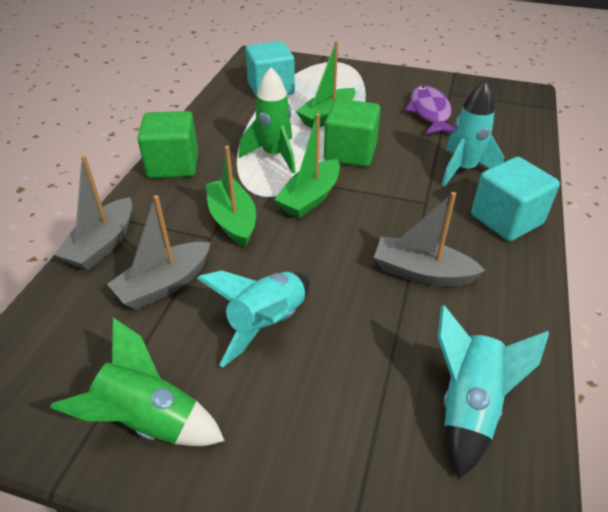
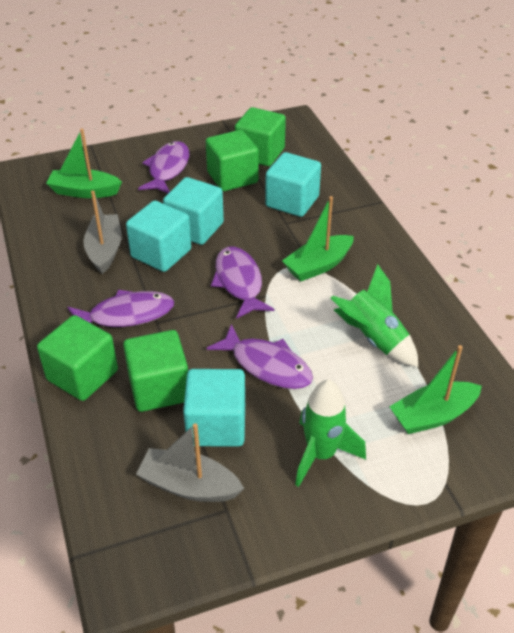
green cube: [137,111,198,178] [324,99,381,167] = 2 -> [37,315,118,401] [123,330,188,412] [206,130,258,191] [235,107,286,166] = 4
grey boat: [54,155,132,270] [107,195,211,310] [374,192,485,286] = 3 -> [83,191,121,274] [136,423,244,502] = 2
purple fish: [405,85,455,135] = 1 -> [67,290,174,327] [138,141,190,193] [207,324,313,389] [211,247,274,319] = 4
turquoise cube: [245,41,295,98] [471,157,560,241] = 2 -> [126,201,191,272] [163,177,224,245] [183,369,245,447] [265,152,321,217] = 4
turquoise rocket: [197,270,310,367] [438,305,549,479] [442,80,504,187] = 3 -> none = 0

